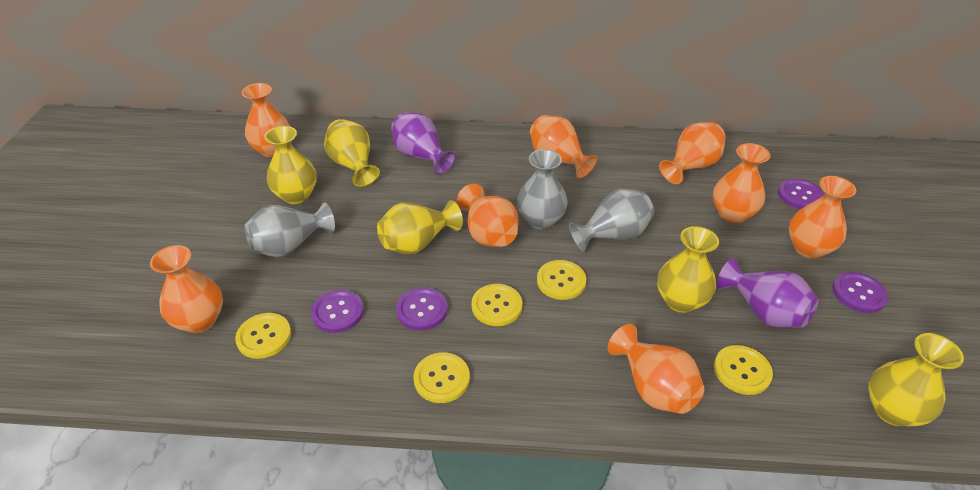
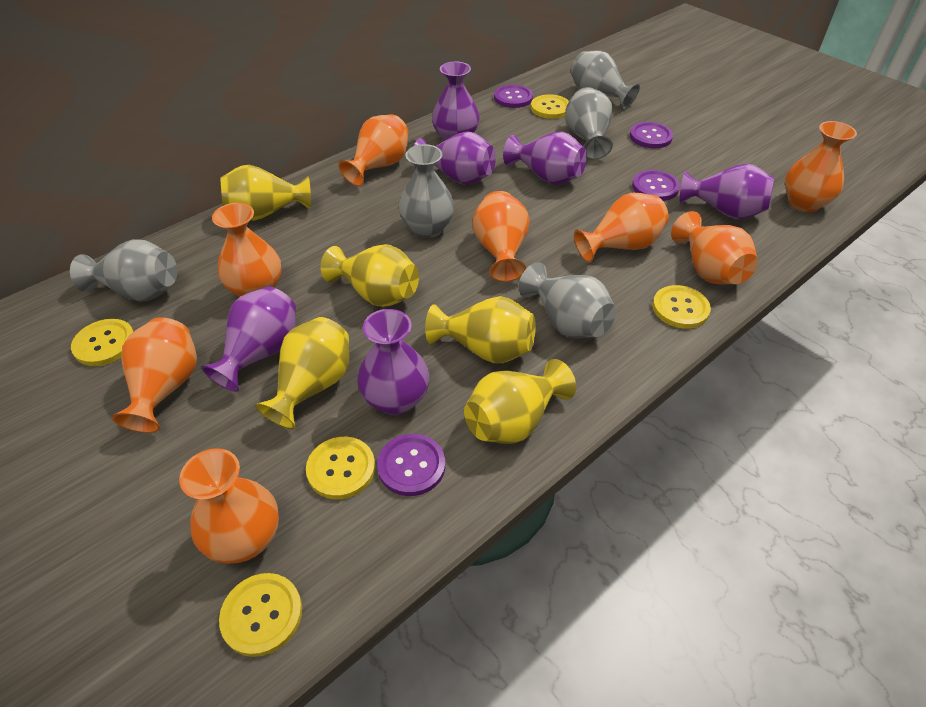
grey vase: [244,202,335,257] [517,149,568,230] [569,189,654,252] = 3 -> [70,239,177,302] [398,144,455,238] [519,262,616,338] [565,87,613,160] [570,50,640,110] = 5
purple vase: [391,112,456,175] [717,258,819,328] = 2 -> [201,286,296,392] [357,309,429,415] [414,131,496,185] [432,61,480,141] [503,131,587,185] [680,164,774,220] = 6

